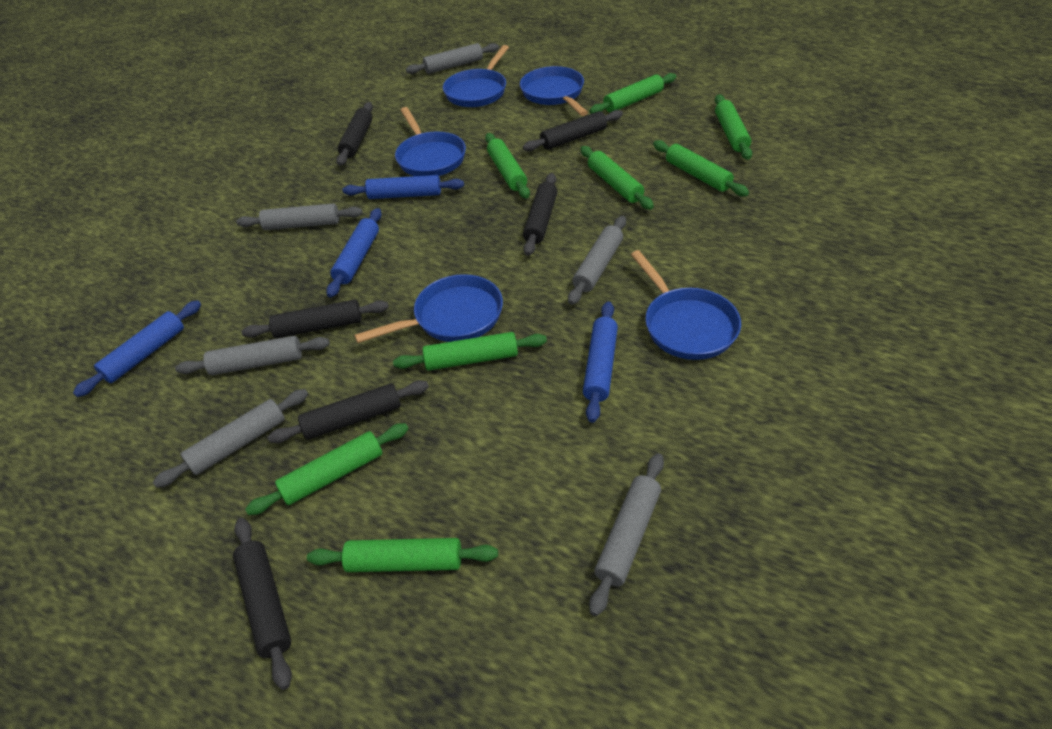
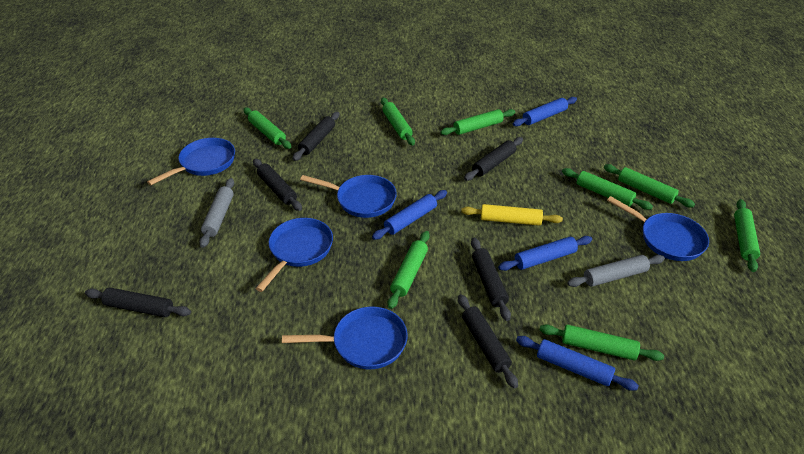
grey rolling pin: [153,389,308,488] [175,336,330,375] [236,203,363,230] [406,43,499,74] [568,216,626,305] [589,453,664,616] = 6 -> [199,178,234,248] [567,255,665,287] = 2
yellow rolling pin: none = 0 -> [461,204,563,226] = 1

